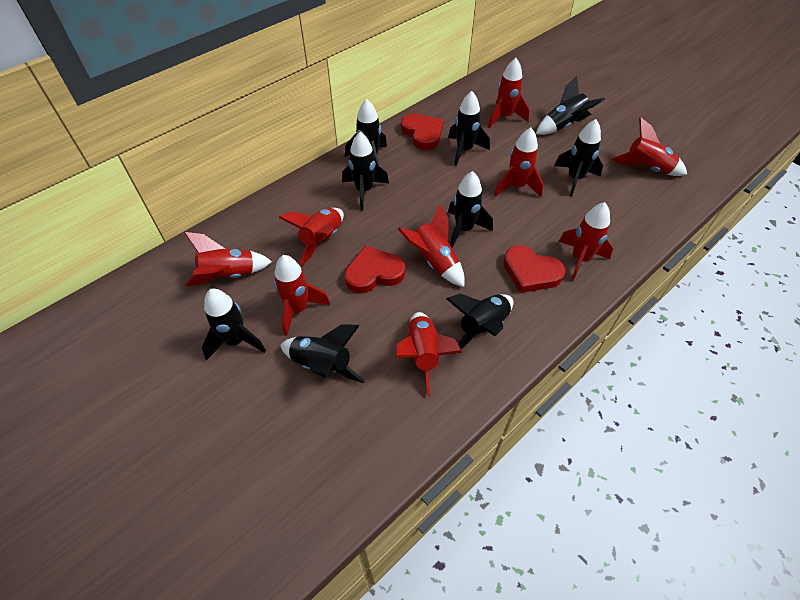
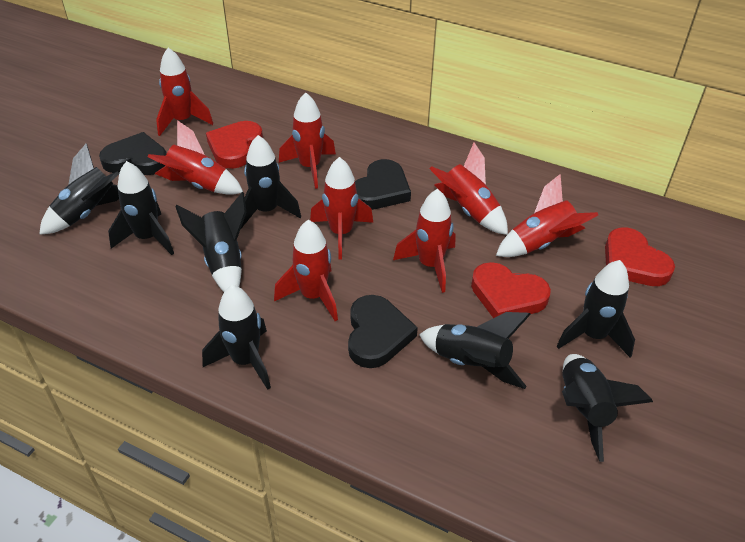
black heart: none = 0 -> [99,132,167,175] [348,295,418,368] [355,159,411,210] = 3
black rocket: [202,289,266,361] [280,324,365,383] [342,132,389,210] [345,99,387,166] [446,294,514,354] [448,91,490,166] [448,171,493,248] [536,76,606,135] [554,119,603,196] = 9 -> [39,143,119,235] [108,161,174,255] [175,192,246,292] [202,285,271,390] [241,135,301,228] [419,312,531,389] [557,260,635,358] [562,354,653,462] = 8
red rocket: [184,232,272,286] [274,255,330,336] [279,208,344,266] [395,312,462,396] [398,204,465,287] [488,58,530,128] [494,127,544,197] [558,202,613,281] [611,117,687,176] = 9 -> [148,120,243,195] [156,48,213,136] [274,220,338,321] [279,92,336,189] [310,157,373,260] [393,189,455,293] [429,143,508,235] [496,174,598,257] = 8

